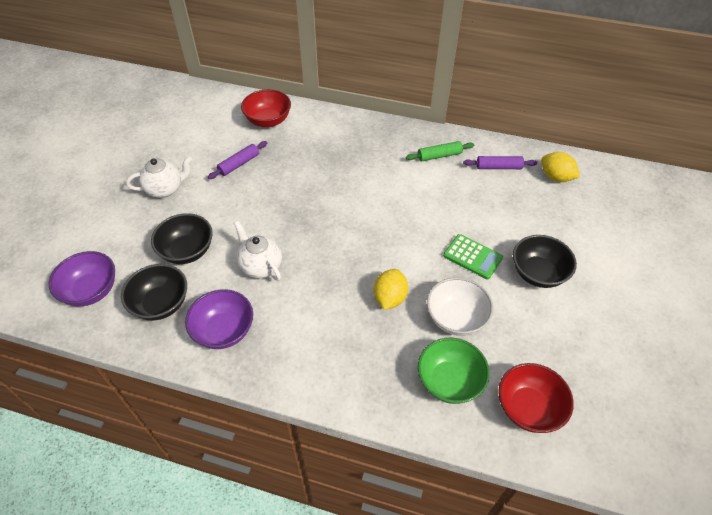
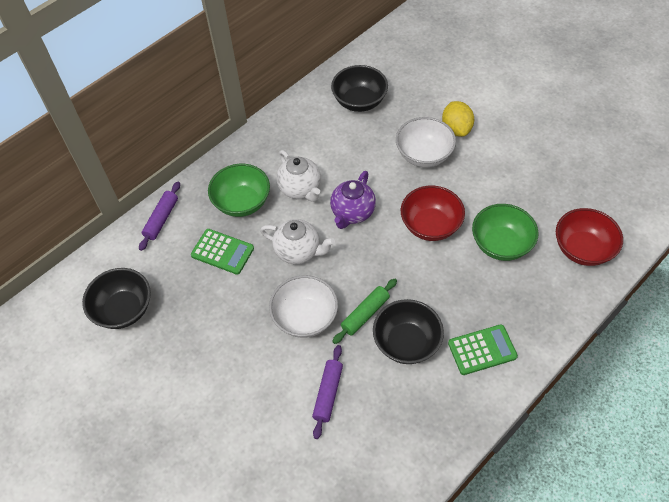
green bowl: [418,338,490,404] = 1 -> [208,164,270,217] [472,204,539,261] = 2
green calculator: [443,234,503,279] = 1 -> [191,229,254,275] [448,324,518,375] = 2
purple bowl: [49,251,115,306] [185,289,253,349] = 2 -> none = 0
purple teapot: none = 0 -> [330,171,376,229] = 1
white bowl: [427,277,493,336] = 1 -> [269,275,338,338] [396,117,456,167] = 2
yellow lemon: [374,269,408,310] [541,152,580,182] = 2 -> [442,101,474,137] = 1

